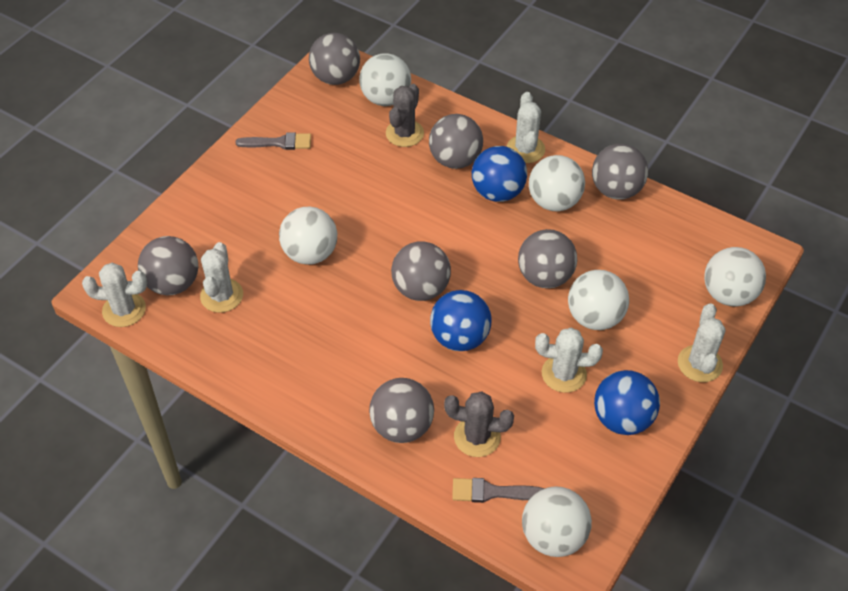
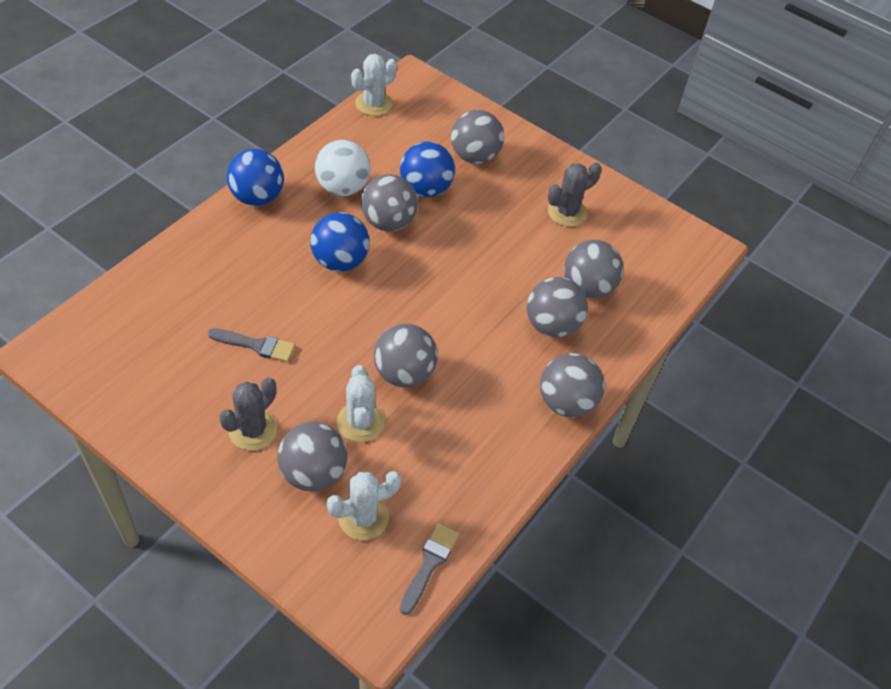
white ball: [279,207,337,265] [359,53,411,106] [522,486,592,557] [529,155,585,212] [568,270,629,330] [704,247,766,307] = 6 -> [315,140,370,196] = 1
white cactus: [82,263,147,327] [200,242,243,313] [507,92,545,163] [535,328,603,393] [678,303,726,382] = 5 -> [327,471,401,540] [337,365,384,442] [351,54,397,116] = 3

